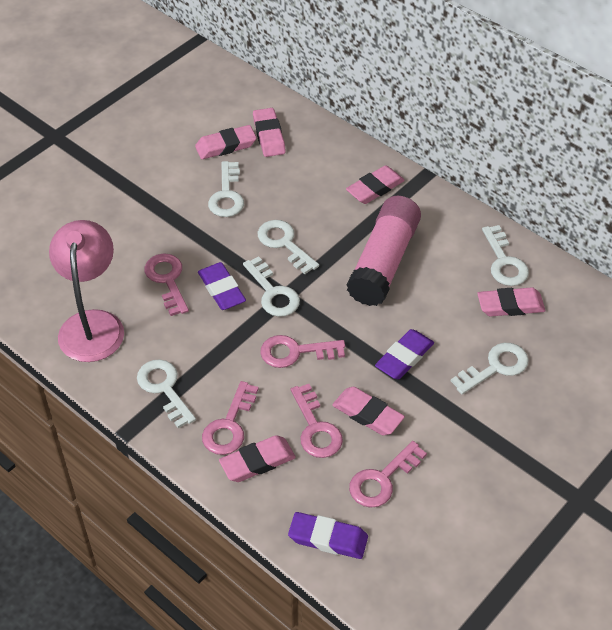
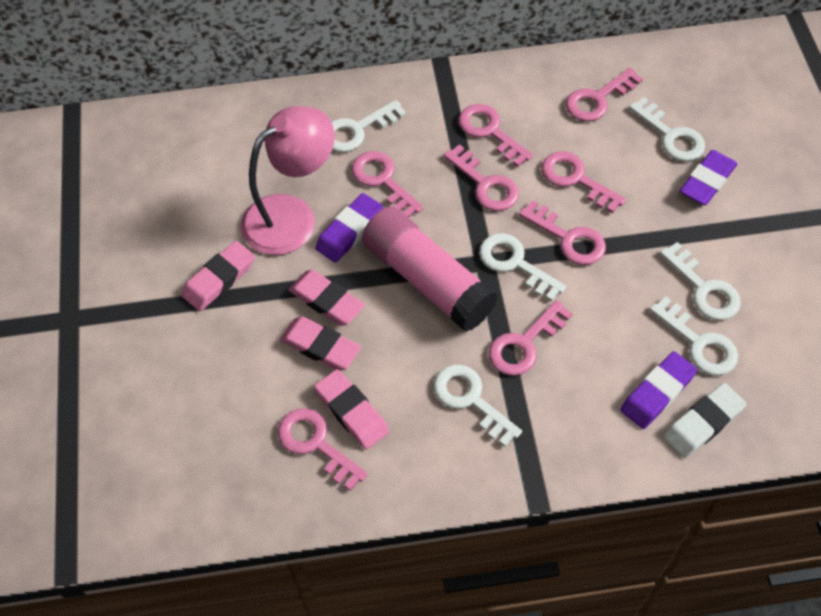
pink eraser: [195,125,257,159] [219,435,296,482] [253,108,286,157] [332,387,405,436] [346,165,405,204] [477,287,545,316] = 6 -> [182,241,255,311] [280,316,361,371] [288,270,365,326] [314,369,390,450] = 4
pink key: [145,253,189,316] [202,381,259,455] [260,335,345,368] [291,384,343,458] [349,441,427,508] = 5 -> [278,408,368,491] [352,151,424,218] [444,144,519,211] [458,104,533,167] [489,300,573,376] [519,200,606,265] [541,151,626,213] [566,68,643,122] = 8
white eraser: none = 0 -> [663,383,746,458] = 1

